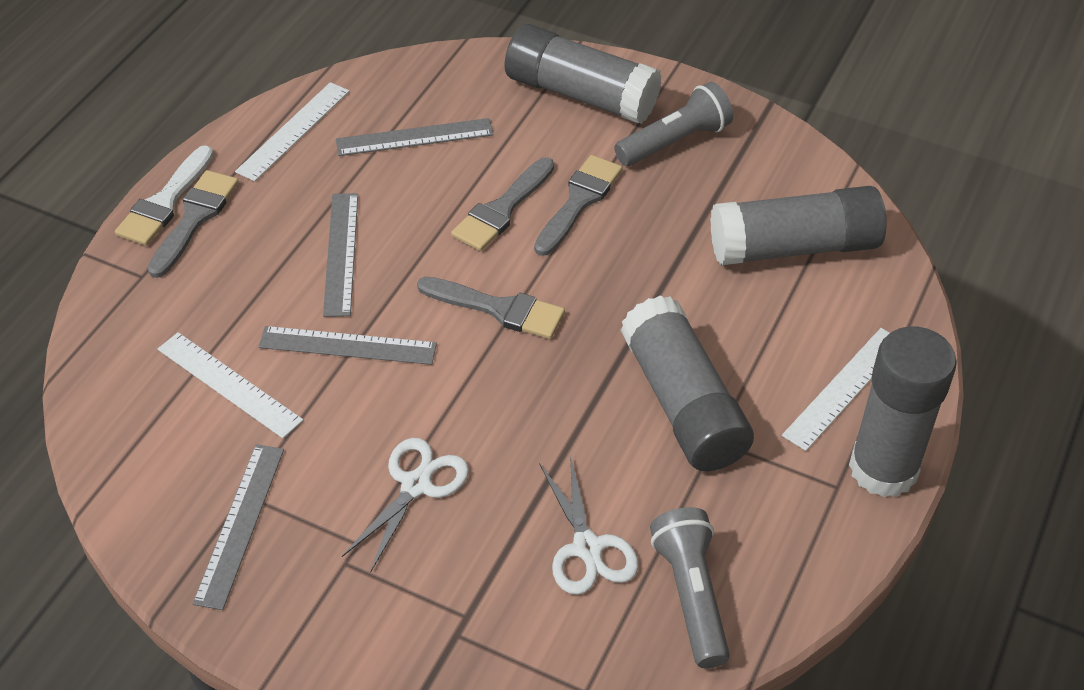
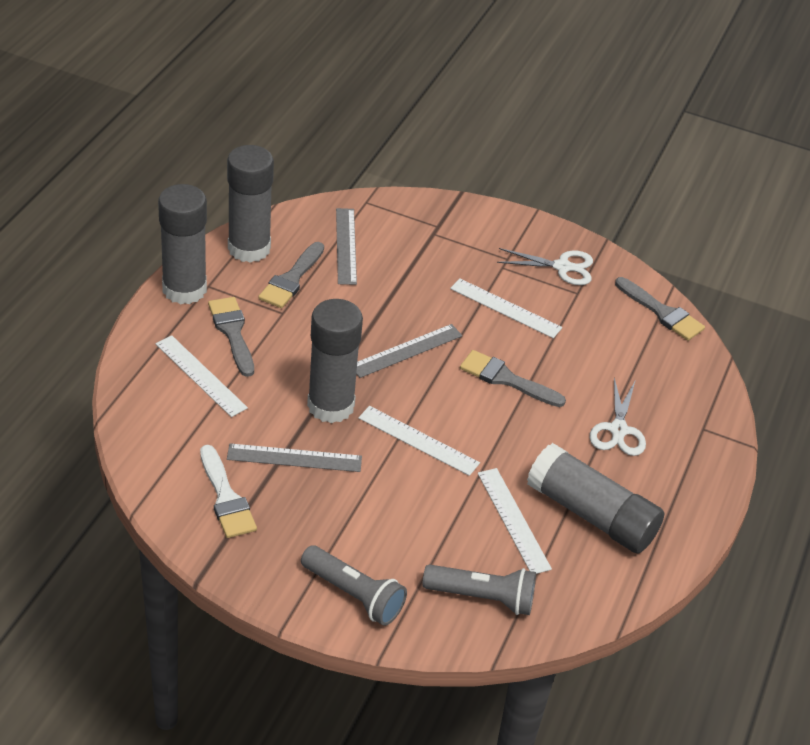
grey ruler: [193,444,284,610] [258,326,437,365] [323,193,358,317] [336,118,494,156] = 4 -> [227,443,362,472] [336,208,357,285] [356,324,462,378] = 3
white ruler: [158,332,303,438] [235,82,349,181] [782,328,890,451] = 3 -> [156,335,248,417] [358,406,480,476] [450,279,562,338] [478,468,552,574] = 4

